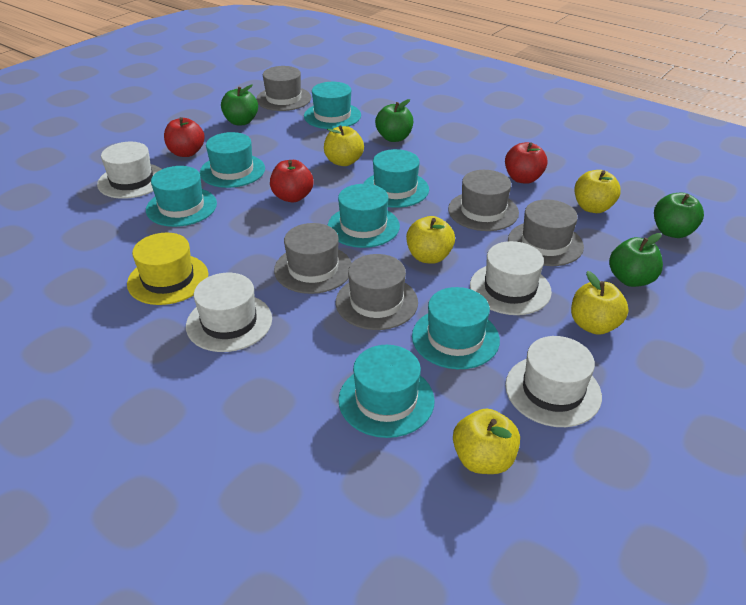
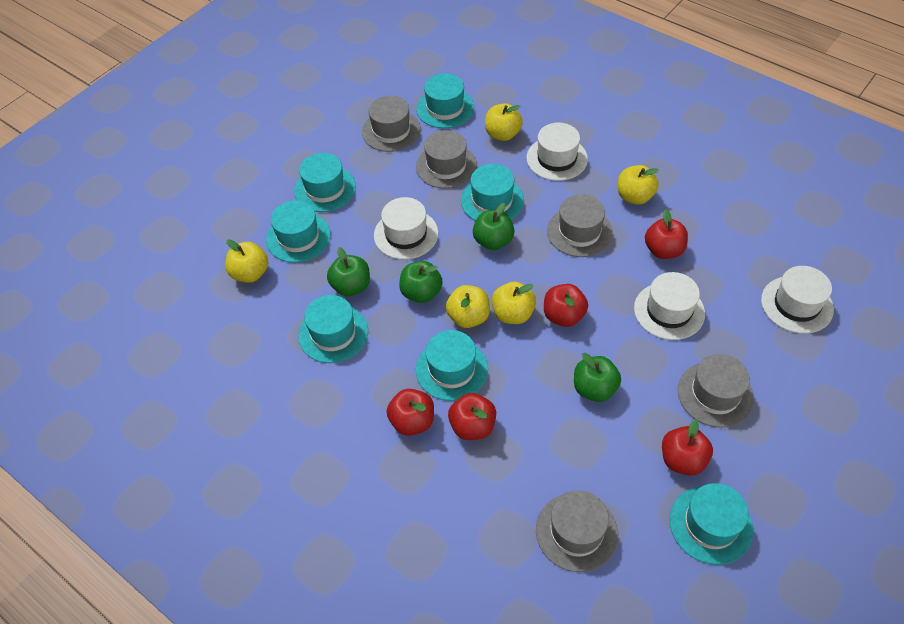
red apple: [164,117,205,157] [270,160,314,202] [505,142,547,184] = 3 -> [386,389,434,436] [448,393,496,440] [544,284,588,327] [645,209,688,259] [662,419,713,476] = 5
yellow hat: [127,233,208,305] = 1 -> none = 0

